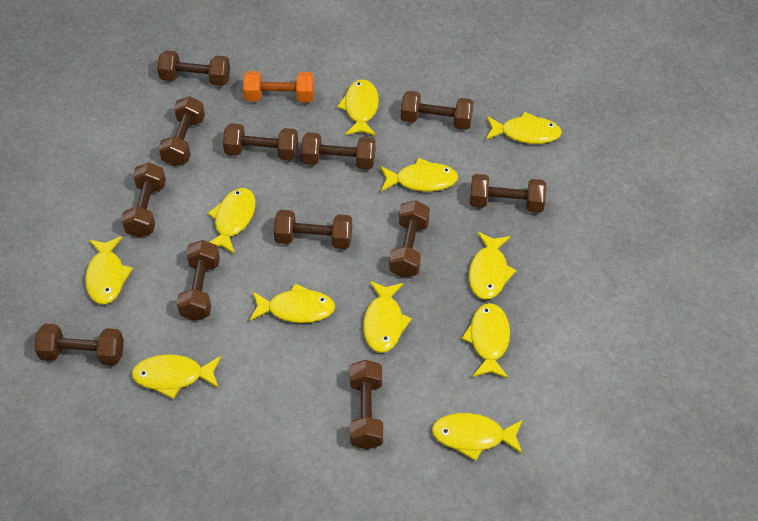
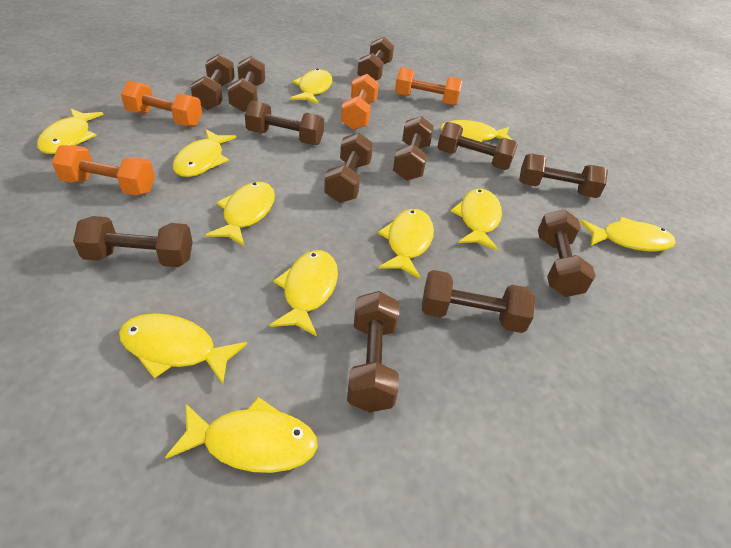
orange dumbbell: [243,71,314,102] = 1 -> [52,145,155,195] [121,81,202,127] [341,74,379,130] [395,67,462,106] = 4

